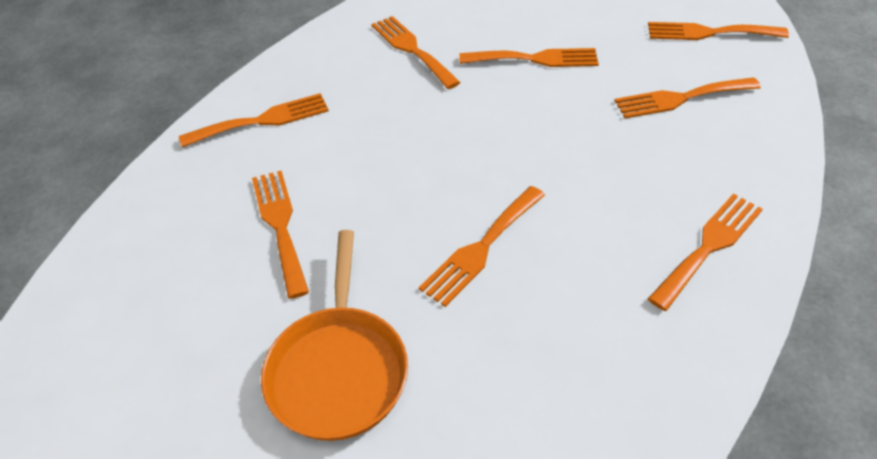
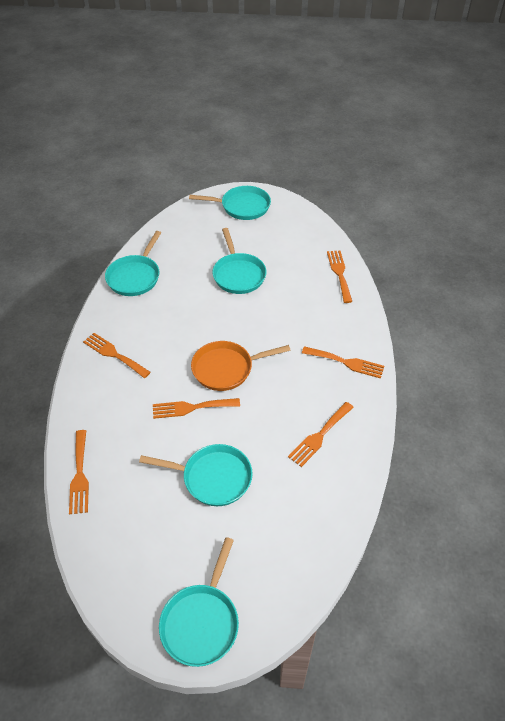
orange fork: [179,93,329,148] [252,171,309,299] [371,16,461,89] [419,186,545,307] [459,48,599,67] [614,77,761,119] [648,22,789,40] [648,194,763,311] = 8 -> [69,430,89,515] [83,333,151,378] [153,398,240,419] [288,402,354,467] [302,346,384,378] [327,250,352,303] = 6
turquoise pan: none = 0 -> [105,231,161,296] [139,444,252,506] [159,537,239,667] [189,186,271,220] [212,228,267,294] = 5

